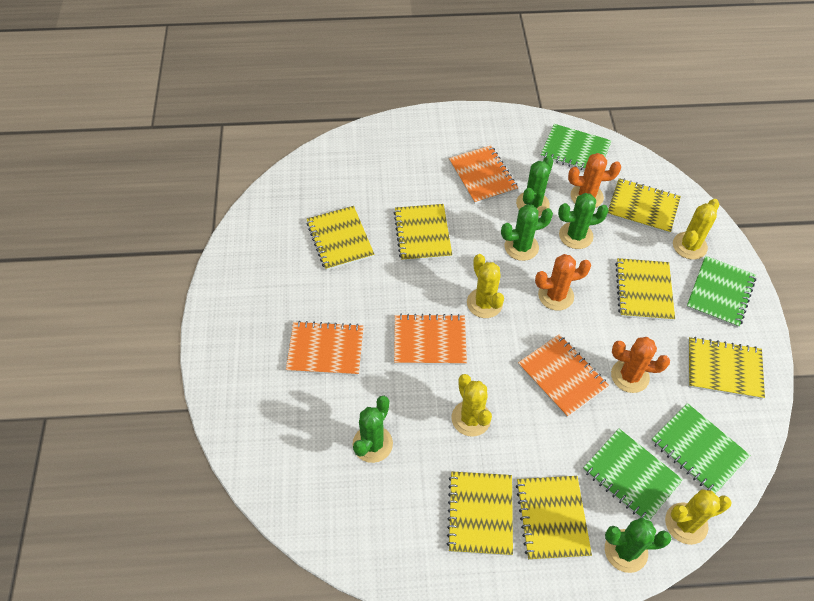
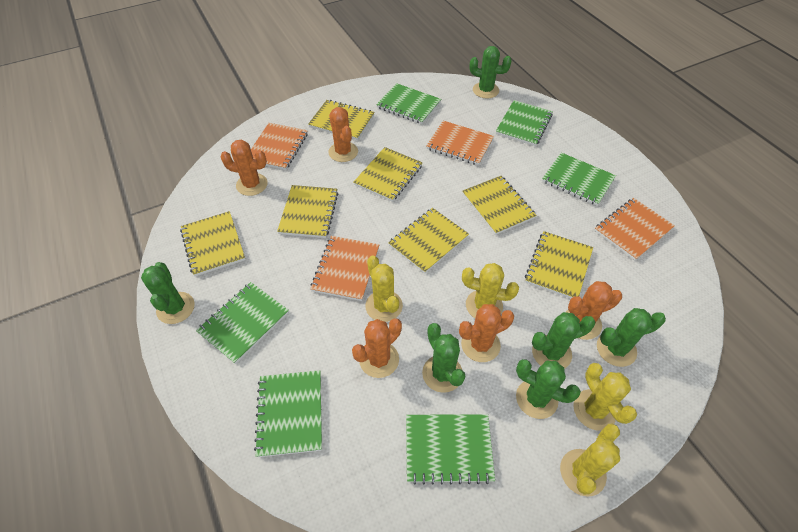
green cactus: [353,396,393,463] [501,205,553,261] [516,156,553,216] [558,193,609,249] [605,517,671,573] = 5 -> [141,262,195,324] [422,323,465,393] [469,46,512,98] [516,359,581,419] [532,312,595,369] [597,308,666,367] = 6
green notebook: [540,124,612,171] [583,429,683,520] [651,403,750,494] [686,256,756,328] = 4 -> [196,282,289,364] [254,370,322,457] [376,83,441,124] [406,414,495,485] [496,100,553,146] [542,153,616,206] = 6
orange cactus: [535,254,591,311] [568,153,621,208] [611,337,670,393] = 3 -> [220,140,268,196] [329,107,358,162] [352,318,402,378] [459,304,514,362] [566,281,622,340] = 5

